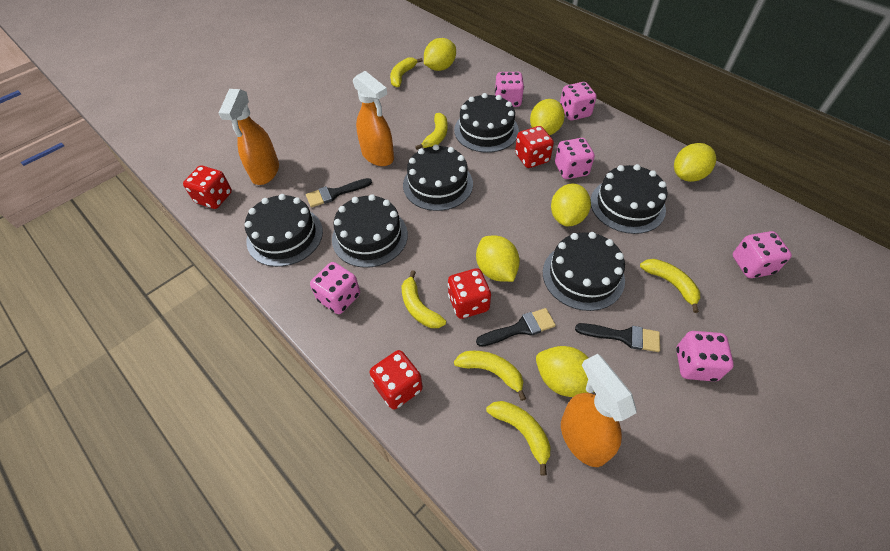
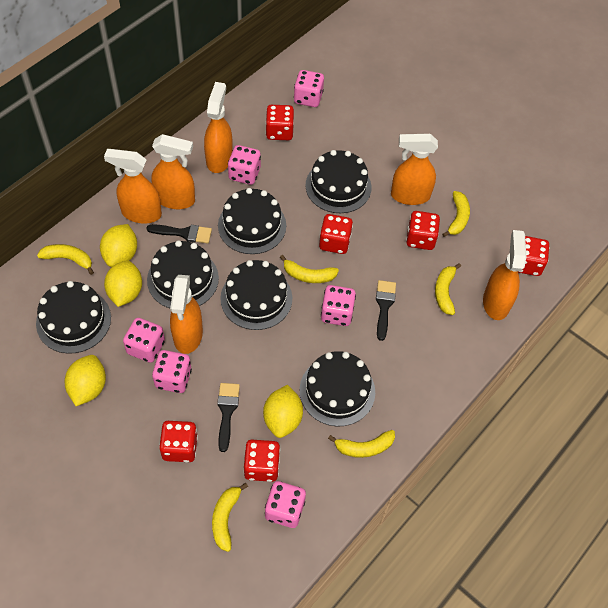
orange spray bottle: [219,89,279,185] [353,71,394,166] [561,354,636,467] = 3 -> [104,149,162,224] [151,134,195,209] [170,275,203,354] [204,82,233,173] [391,134,438,205] [483,230,527,320] = 6
red dice: [183,165,232,209] [370,350,423,410] [448,268,491,319] [515,126,554,168] = 4 -> [159,421,198,462] [244,440,280,482] [266,105,294,140] [319,214,353,254] [406,211,440,250] [518,236,550,276] = 6
yellow lemon: [424,38,456,71] [476,235,520,282] [530,99,565,135] [536,346,594,397] [551,183,591,226] [674,143,716,182] = 6 -> [65,355,106,406] [100,224,137,267] [104,260,142,307] [263,385,303,438] = 4

